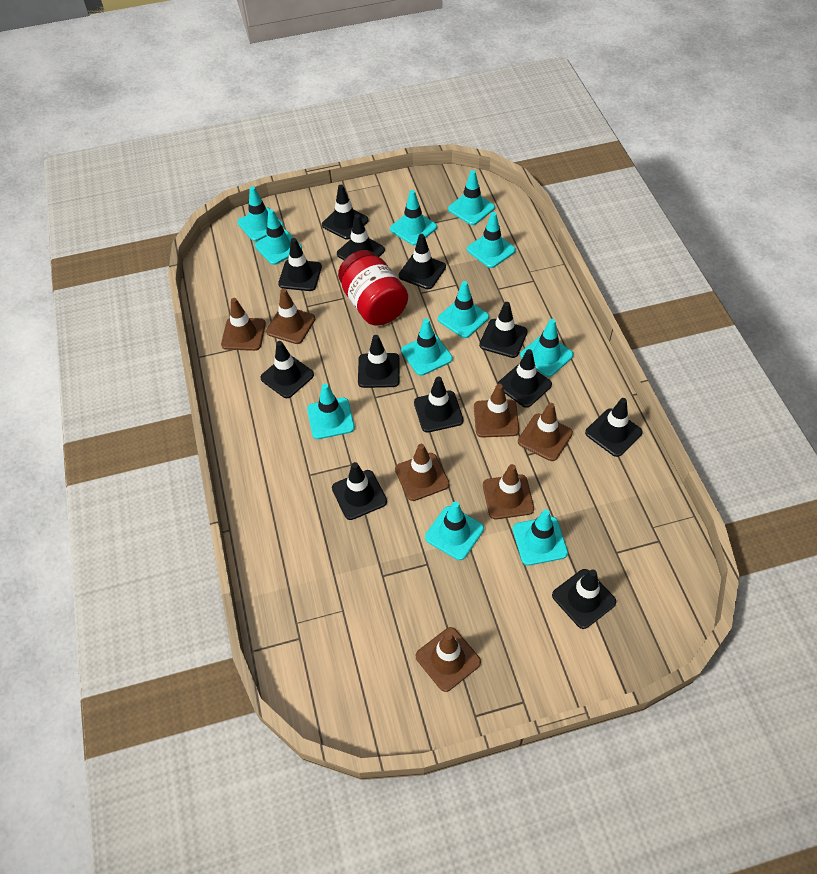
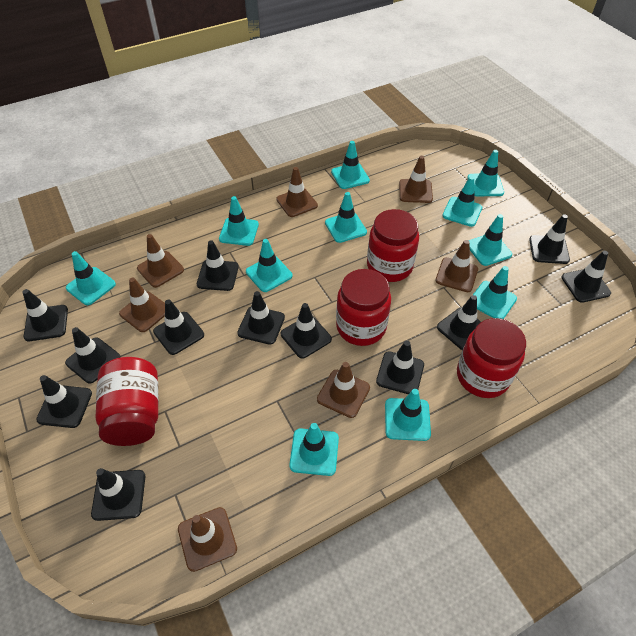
red jar: [338,250,408,326] = 1 -> [96,357,159,446] [336,269,391,346] [367,209,419,282] [457,318,526,398] = 4

